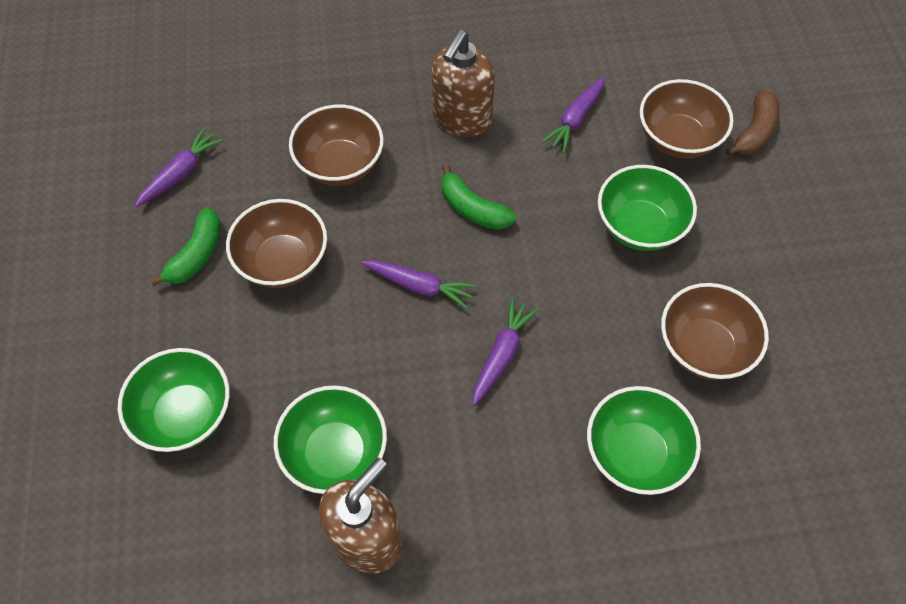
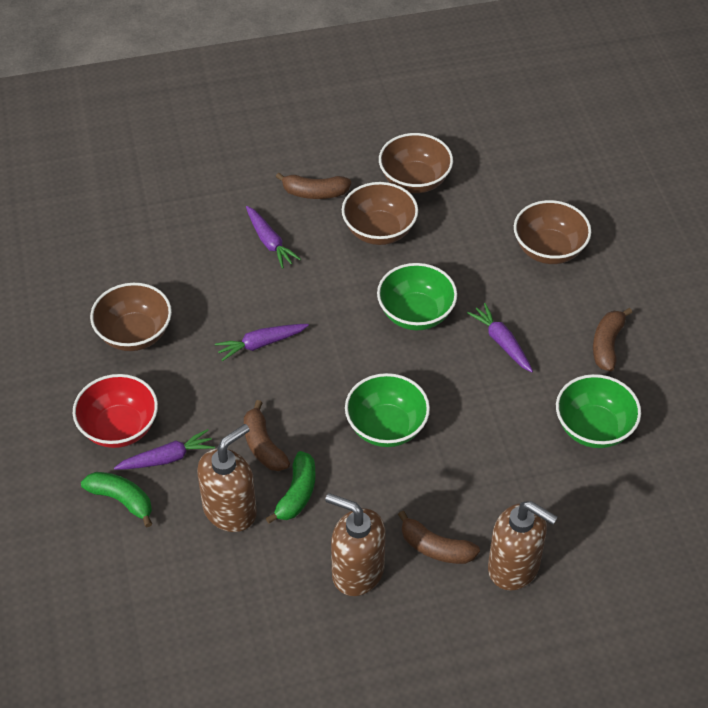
brown banana: [726,90,779,155] = 1 -> [244,400,290,471] [276,173,351,199] [398,511,480,564] [593,308,633,371] = 4
brown soap dispenser: [319,458,402,573] [431,30,495,137] = 2 -> [197,424,257,532] [325,493,385,596] [488,501,558,590] = 3
green bowl: [118,348,230,452] [274,385,387,494] [587,386,701,495] [598,165,697,251] = 4 -> [345,373,430,447] [377,263,457,330] [556,374,641,448] = 3
red bowl: none = 0 -> [73,374,158,448] = 1

